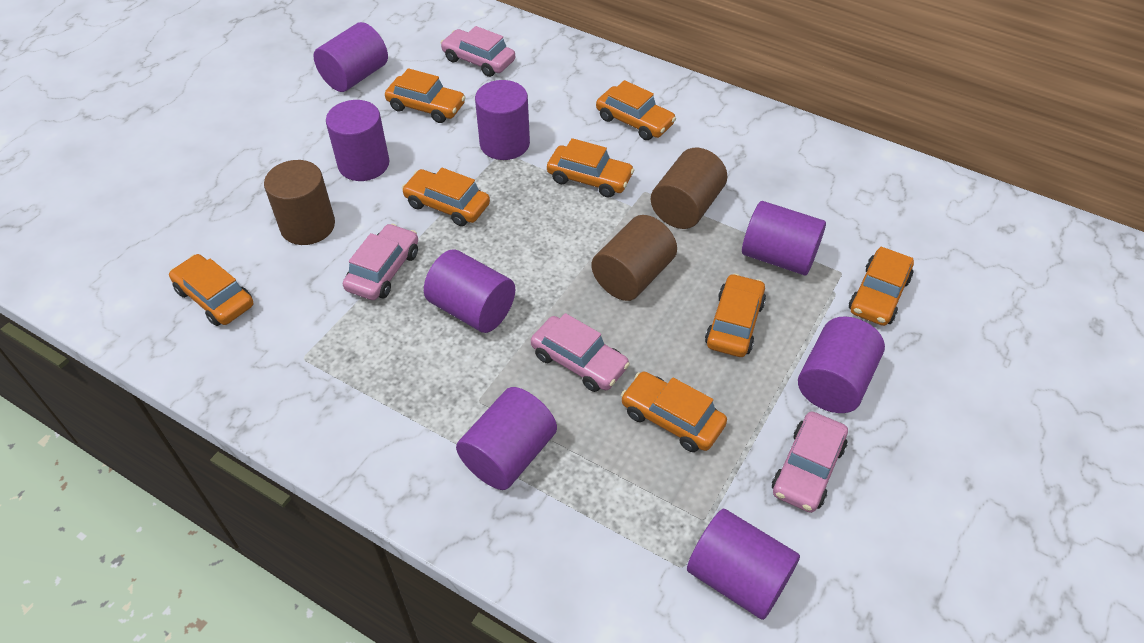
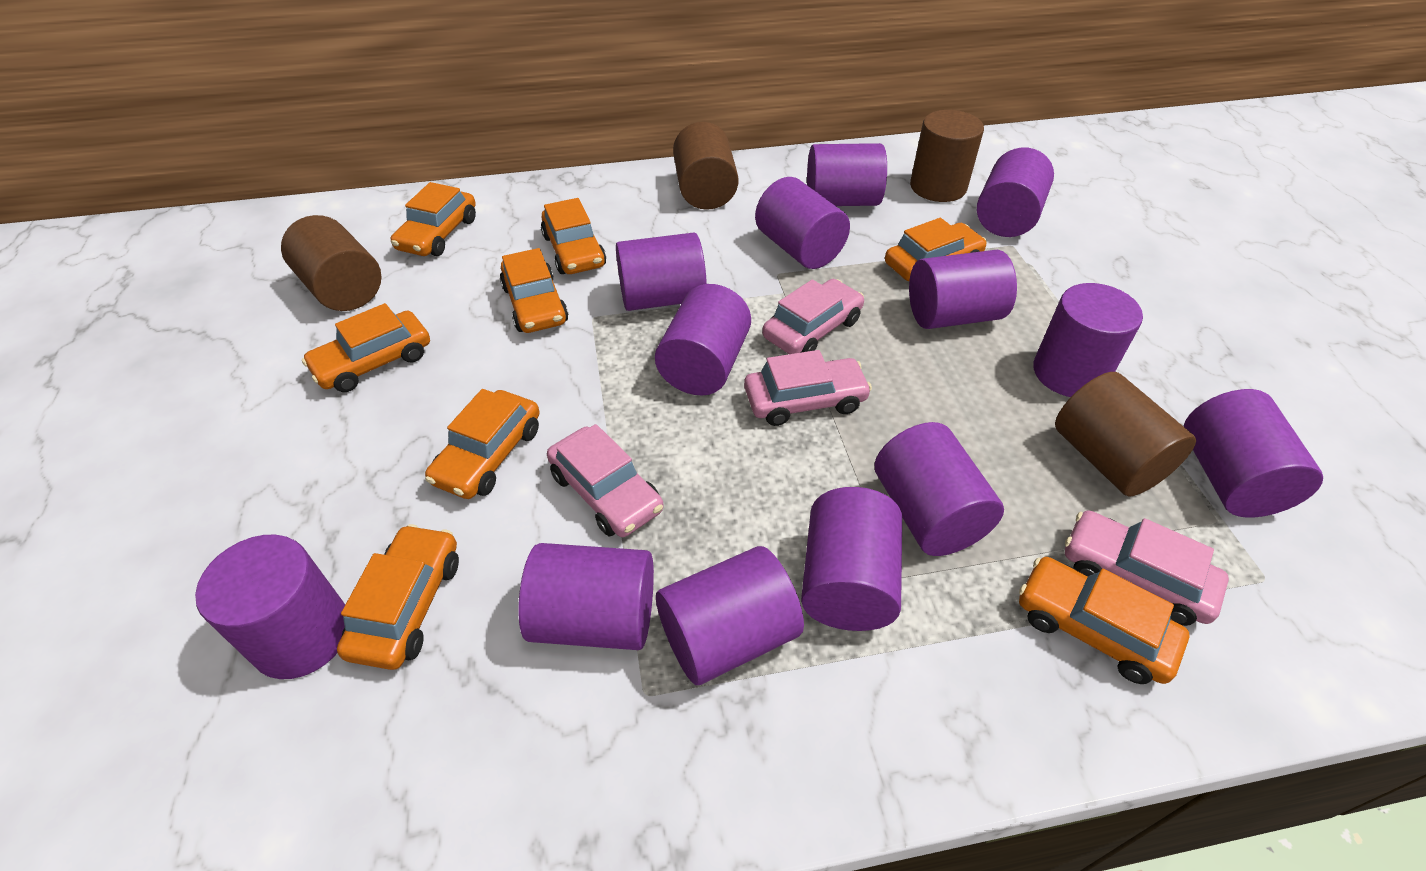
brown cylinder: [264,160,335,245] [591,215,677,301] [651,148,727,229] = 3 -> [281,215,381,311] [673,122,739,210] [910,110,984,202] [1055,372,1196,497] = 4
purple cylinder: [313,22,388,92] [326,100,389,181] [424,249,515,333] [456,387,557,490] [475,80,530,160] [687,509,800,620] [742,201,826,275] [798,316,885,413] = 8 -> [195,535,345,679] [518,543,654,650] [616,233,707,311] [655,284,751,395] [656,546,804,685] [755,177,850,269] [801,487,902,631] [807,143,887,206] [874,422,1004,556] [909,249,1017,329] [977,148,1054,237] [1033,283,1143,397] [1184,389,1323,518] = 13

